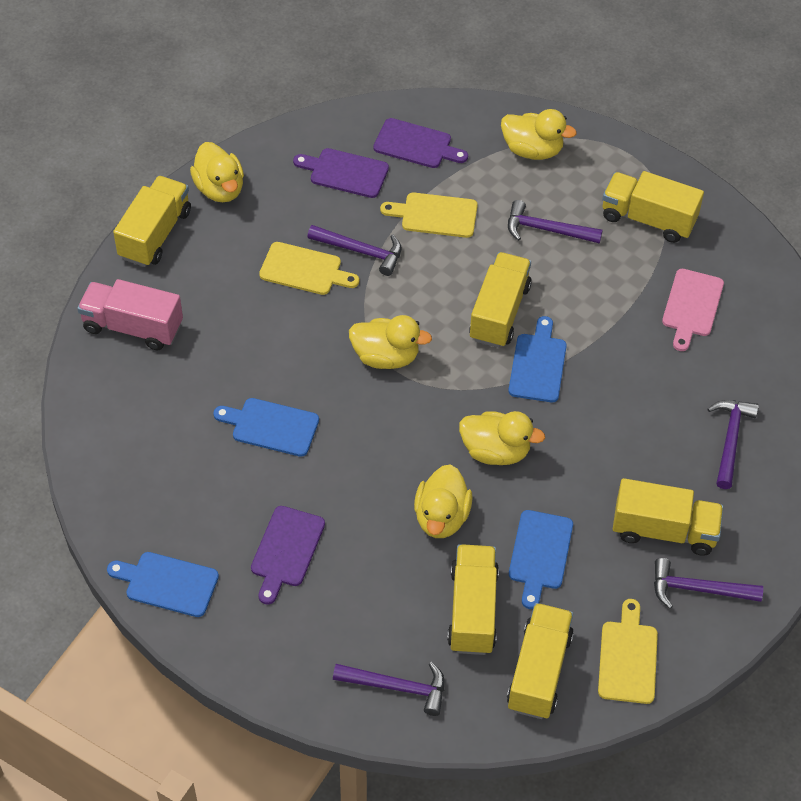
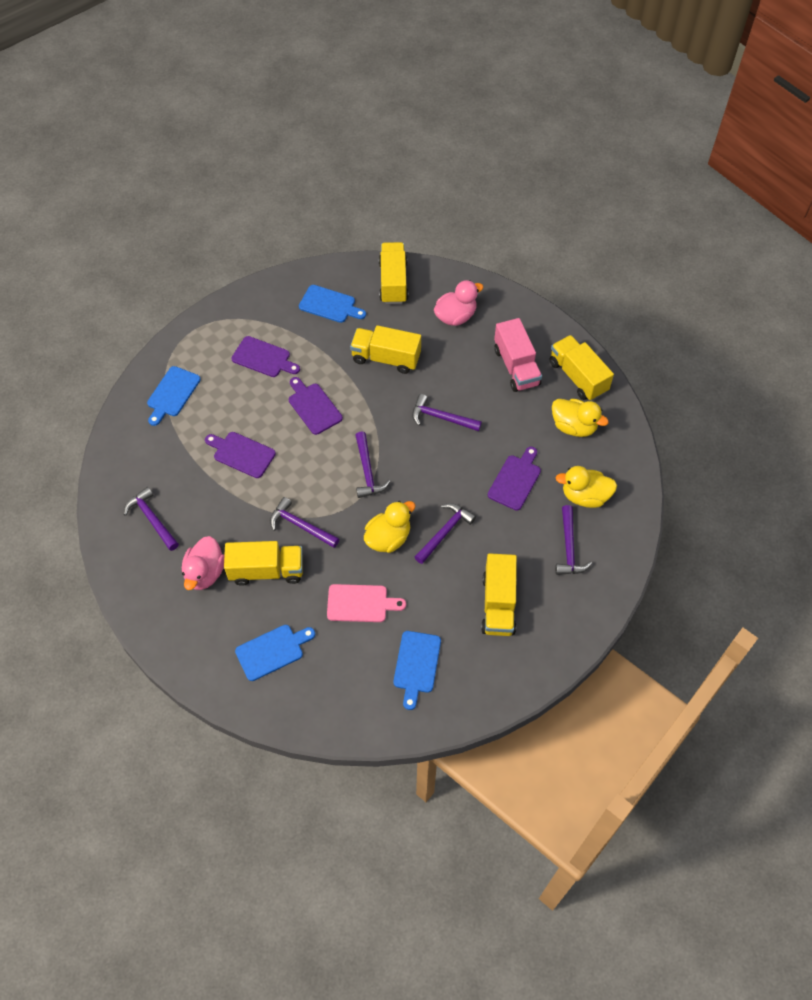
pink duck: none = 0 -> [182,536,224,590] [434,280,483,326] = 2
purple cutting board: [251,506,325,605] [293,148,389,198] [373,118,468,168] = 3 -> [205,432,276,478] [232,336,300,377] [289,377,343,435] [488,447,541,511] = 4
purple hammer: [307,225,401,276] [333,662,445,716] [508,200,603,244] [654,558,763,609] [708,400,759,489] = 5 -> [124,487,179,551] [270,497,339,548] [355,432,391,498] [412,394,482,431] [415,503,476,564] [555,505,592,575] = 6
yellow cutting board: [259,242,359,295] [380,193,478,238] [598,599,658,704] = 3 -> none = 0
yellow duck: [190,142,244,202] [349,315,432,369] [414,464,473,538] [459,411,545,465] [501,109,577,160] = 5 -> [364,501,416,553] [552,399,609,437] [556,466,617,508] = 3
yellow truck: [113,176,191,267] [447,544,499,655] [469,252,532,348] [507,603,574,719] [602,171,704,243] [613,478,723,556] = 6 -> [224,541,303,586] [350,325,421,374] [379,242,408,304] [481,553,517,636] [550,335,614,401] = 5

